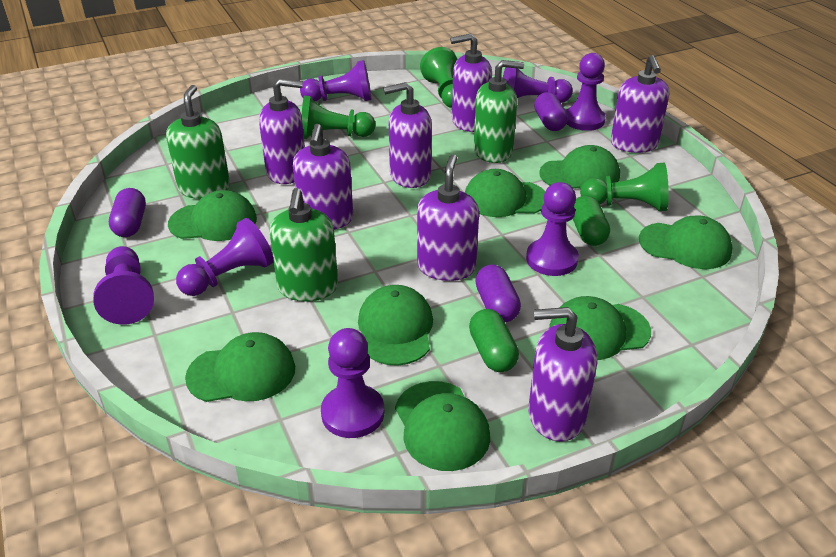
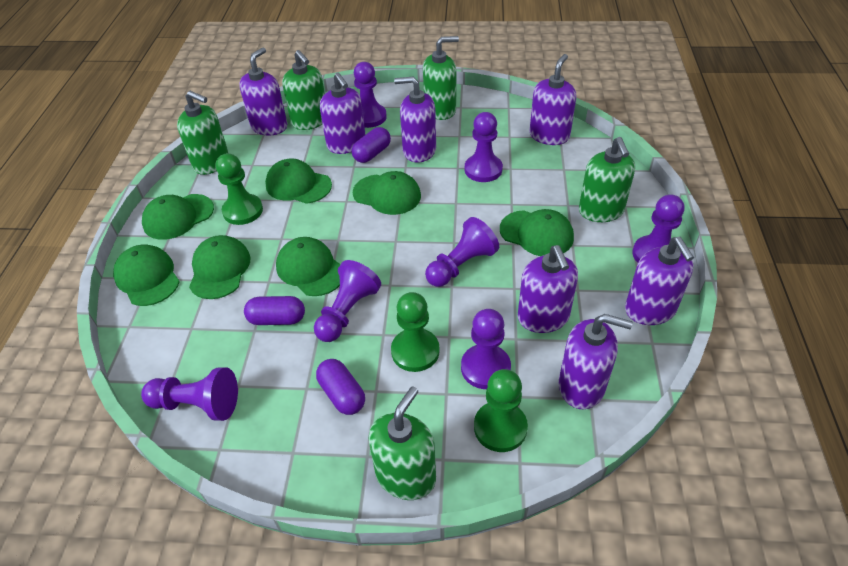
green cap: [168,190,257,241] [185,332,295,402] [358,285,433,366] [395,381,490,471] [465,169,545,217] [539,145,620,189] [549,296,651,360] [639,215,732,269] = 8 -> [113,245,180,306] [142,194,214,240] [189,235,251,299] [265,159,332,204] [276,237,341,296] [353,171,421,215] [500,209,574,256] = 7
green capsule: [469,309,519,372] [573,195,610,246] = 2 -> none = 0
green soap dispenser: [166,85,230,199] [270,188,338,302] [474,60,524,163] = 3 -> [177,91,229,175] [282,50,325,130] [368,386,436,500] [423,36,459,120] [579,137,635,222] = 5

